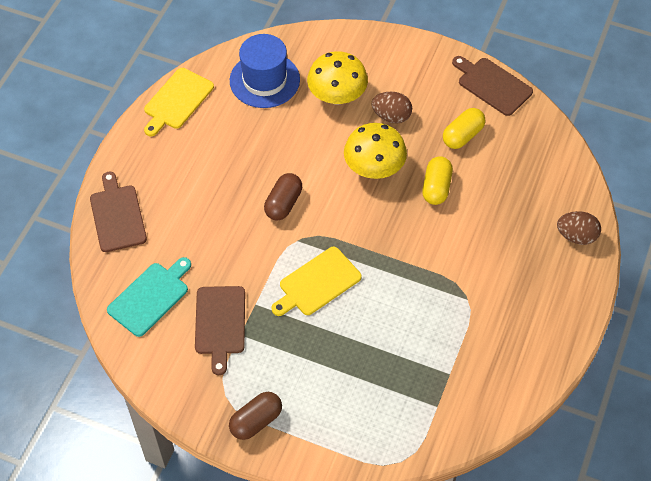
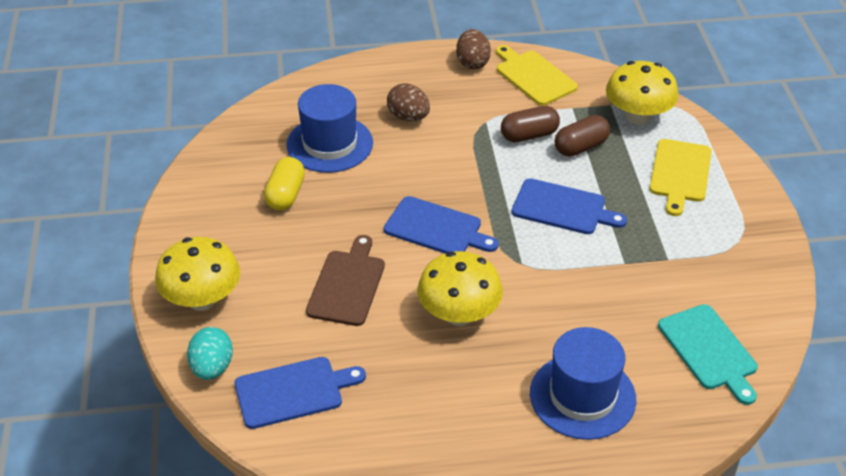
blue cutting board: none = 0 -> [235,357,366,429] [384,196,499,254] [512,178,627,234] = 3
blue hat: [230,34,300,108] = 1 -> [287,84,373,173] [530,327,636,440] = 2
brown cutting board: [90,172,147,252] [195,286,245,375] [452,56,533,116] = 3 -> [306,235,385,326] = 1
turquoise egg: none = 0 -> [187,327,233,380] = 1
yellow capsule: [422,156,453,205] [443,108,485,149] = 2 -> [264,157,305,210] = 1
yellow mushroom: [307,51,368,105] [344,123,407,179] = 2 -> [155,237,240,311] [418,251,503,326] [606,61,678,124] = 3

